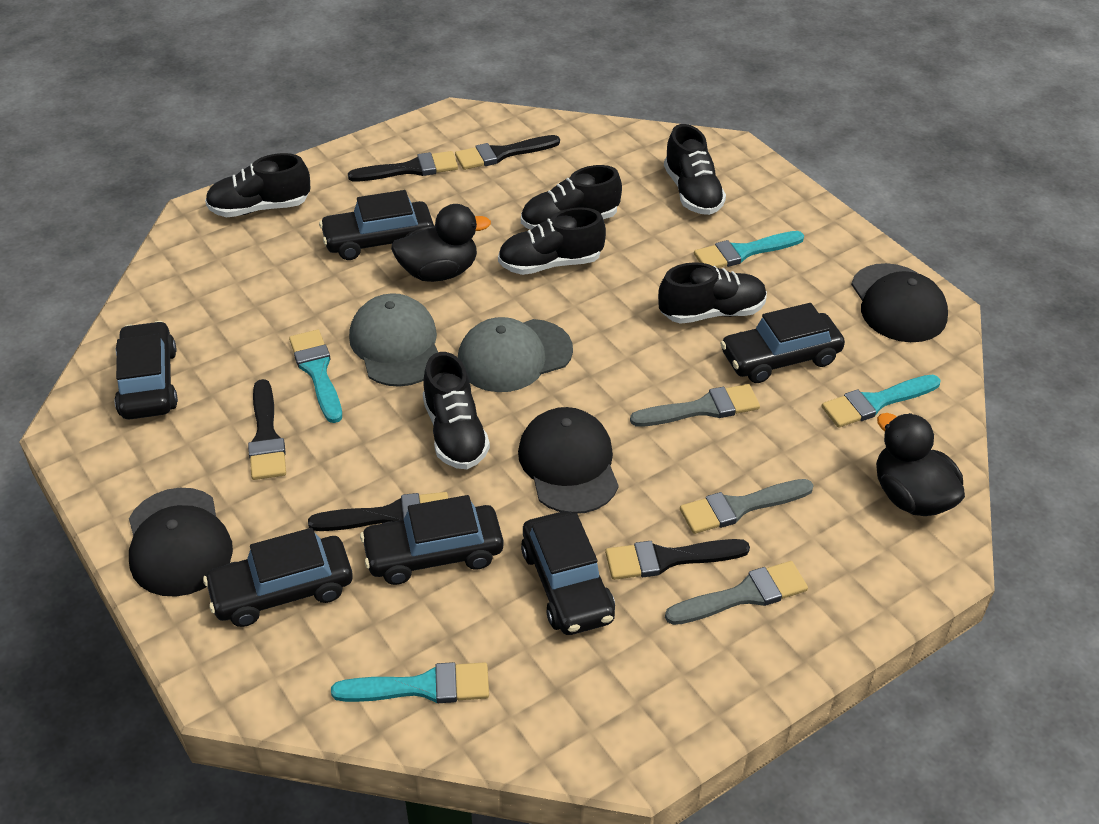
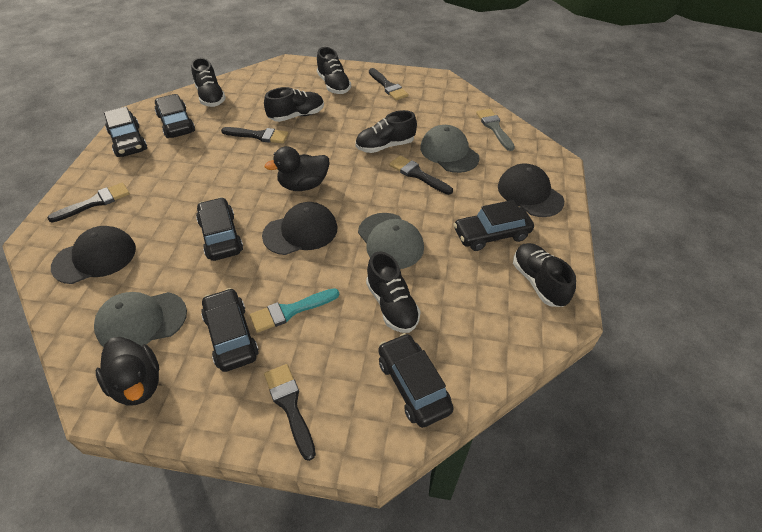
grey brush: [630,384,760,427] [665,561,808,625] [680,479,814,534] = 3 -> [476,109,515,151] = 1
grey cap: [349,293,438,387] [458,317,573,392] = 2 -> [94,292,187,347] [358,213,424,269] [420,125,480,173] = 3
turquoise brush: [289,330,342,423] [331,662,489,703] [694,231,804,268] [822,375,940,428] = 4 -> [250,288,339,333] = 1

